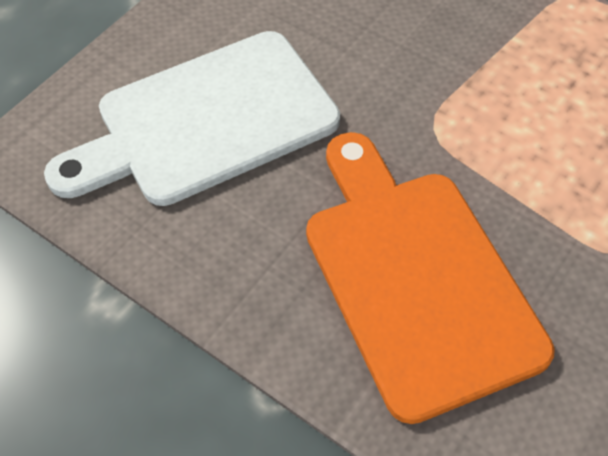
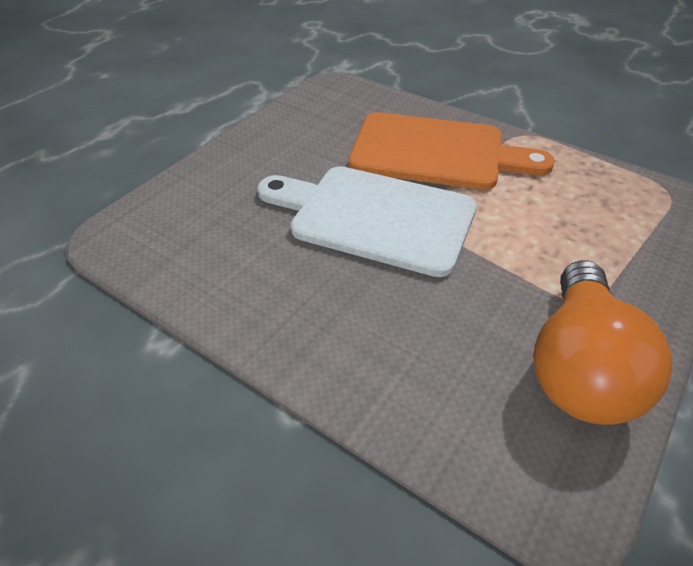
orange light bulb: none = 0 -> [533,261,672,425] = 1

